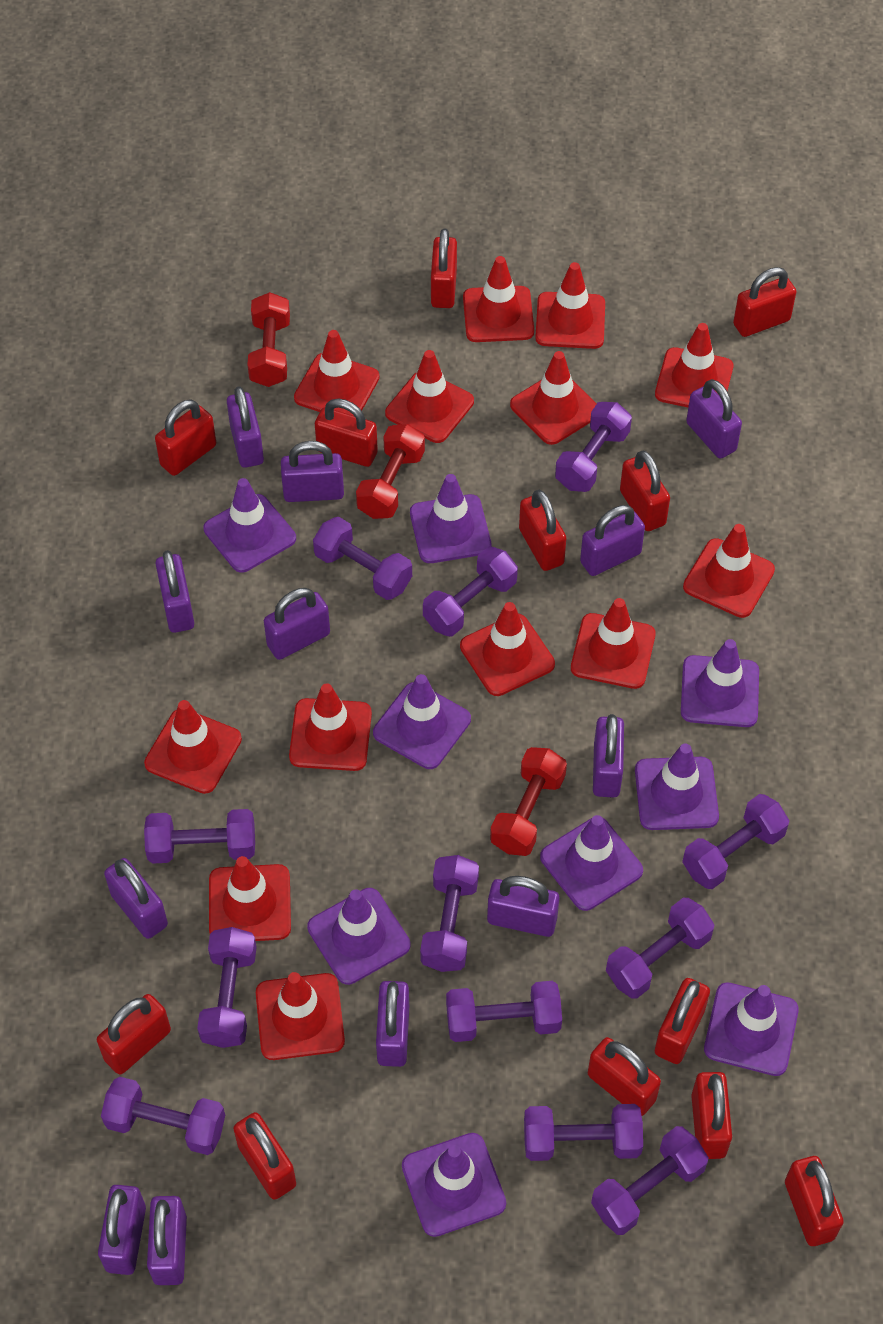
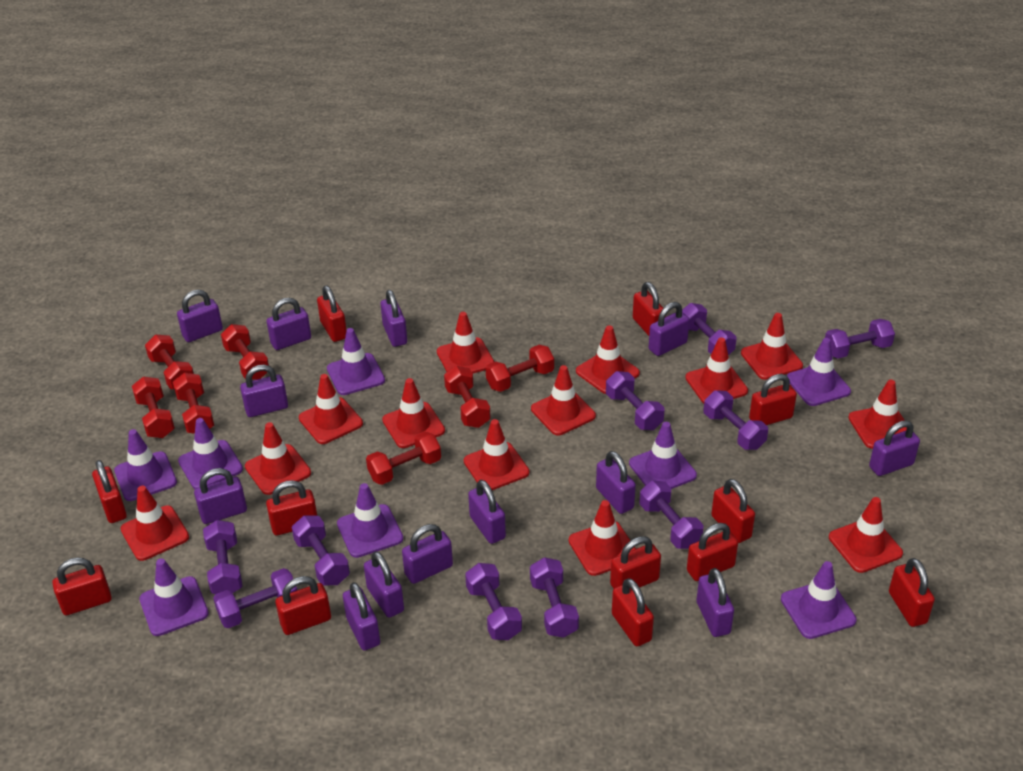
purple dumbbell: [101,1077,225,1155] [144,809,255,864] [197,927,257,1048] [313,517,412,600] [420,855,479,972] [423,547,518,636] [446,981,562,1042] [524,1104,643,1161] [555,402,632,492] [591,1126,709,1235] [606,898,715,999] [682,794,790,889] = 12 -> [203,520,242,594] [213,568,297,628] [292,516,350,586] [465,563,522,640] [530,557,579,638] [606,371,664,430] [639,481,703,549] [682,303,736,355] [704,390,768,450] [825,319,895,359] = 10
purple padlock: [98,1185,146,1275] [104,858,168,939] [147,1196,187,1285] [155,550,194,633] [227,386,264,468] [264,588,330,660] [281,441,344,502] [376,981,409,1067] [487,876,560,937] [580,505,645,576] [593,714,624,797] [686,379,742,459] = 12 -> [177,290,223,342] [194,468,247,524] [240,365,288,417] [267,298,311,350] [343,582,380,651] [364,551,404,618] [381,290,407,347] [402,524,453,584] [468,480,506,544] [596,451,636,514] [649,302,689,356] [697,568,734,637] [869,420,920,476] = 13
purple traffic cone: [203,478,296,573] [307,888,411,985] [373,674,471,769] [402,1133,506,1237] [410,474,491,563] [540,815,643,911] [635,743,719,830] [681,639,759,727] [704,982,799,1076] = 9 -> [114,429,177,501] [139,558,209,636] [178,418,243,489] [327,328,385,395] [337,483,403,558] [629,422,697,489] [781,561,857,639] [787,338,851,406] = 8
red dumbbell: [248,292,290,387] [356,424,425,519] [490,747,567,856] = 3 -> [132,376,175,438] [145,335,194,389] [173,373,214,434] [221,324,269,380] [366,432,441,485] [444,366,491,428] [486,345,554,392] = 7

